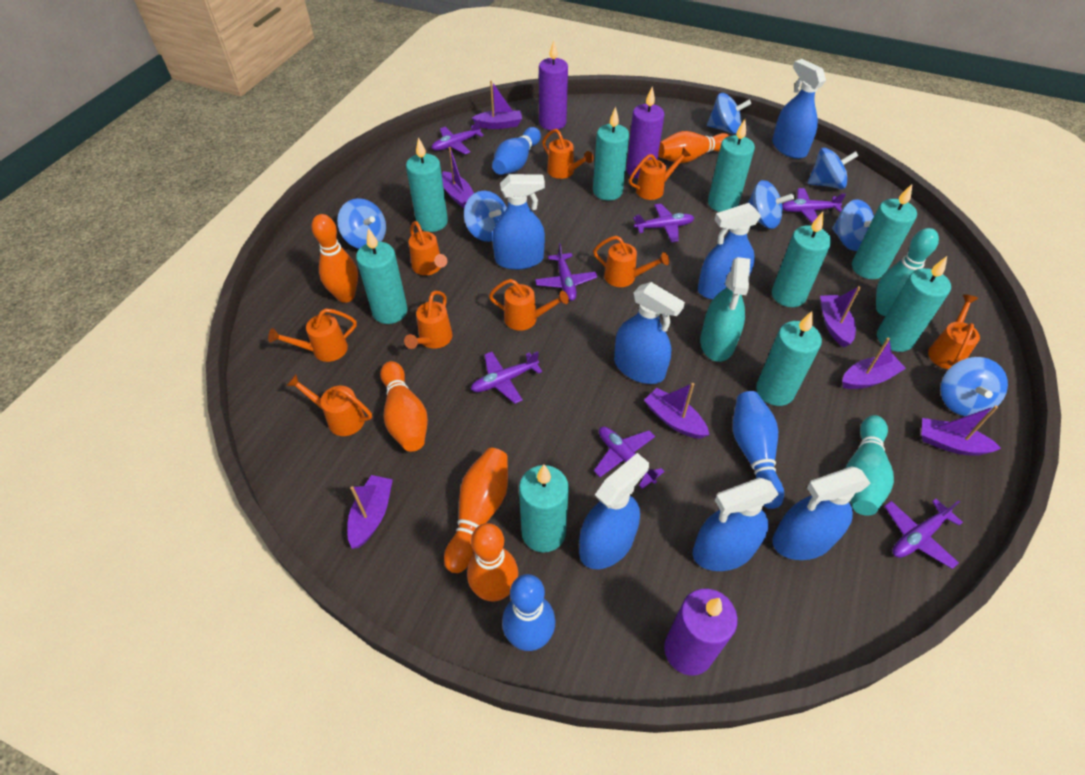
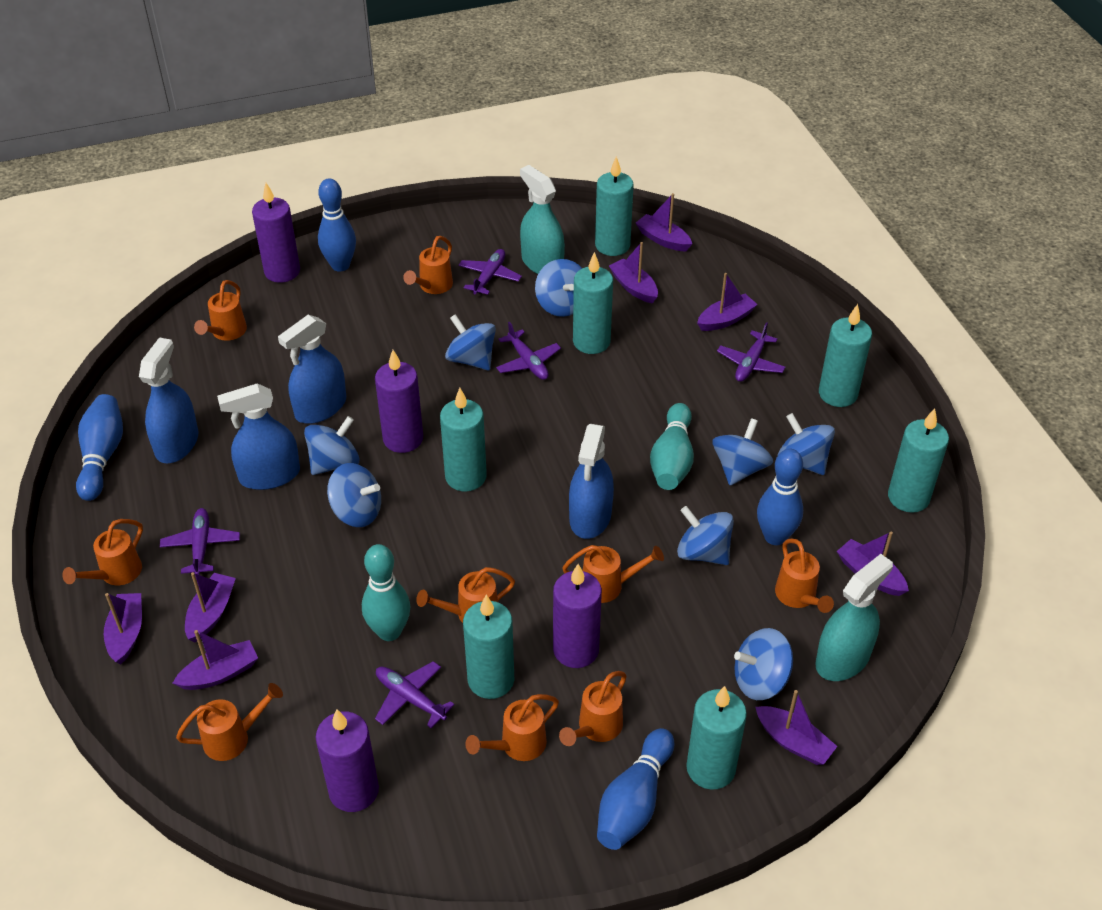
blue bowling pin: [492,127,541,175] [502,574,555,651] [733,391,784,509] = 3 -> [76,394,123,501] [318,178,356,272] [597,728,674,850] [757,449,803,545] = 4
blue spinning top: [337,198,386,249] [464,190,507,242] [707,93,751,134] [748,180,794,229] [808,147,858,189] [832,199,874,251] [940,357,1008,416] = 7 -> [304,416,359,475] [327,463,381,527] [445,314,496,370] [535,259,582,317] [677,506,734,565] [712,418,773,486] [734,628,793,700] [777,413,835,475] = 8
blue spray bottle: [492,174,545,270] [579,453,649,569] [614,282,685,384] [693,478,779,571] [698,203,761,299] [772,59,826,159] [773,466,871,560] = 7 -> [139,337,198,463] [217,383,300,490] [278,315,346,424] [569,424,614,539] = 4
orange bowling pin: [311,214,358,303] [380,361,428,452] [444,448,508,573] [467,523,518,602] [658,131,730,163] = 5 -> none = 0
purple boat: [347,475,393,549] [442,147,474,208] [472,80,522,129] [644,383,709,439] [820,286,861,347] [842,338,906,389] [922,405,1001,456] = 7 -> [104,593,142,664] [173,630,258,690] [185,572,236,642] [609,242,658,303] [636,193,692,251] [697,273,758,331] [755,690,837,765] [837,532,909,596] = 8
purple candle: [539,40,568,130] [626,87,665,179] [664,588,738,676] = 3 -> [252,183,300,283] [316,709,379,812] [375,350,423,453] [553,564,602,668] = 4
purple plane: [432,120,484,154] [471,351,542,404] [535,243,597,301] [594,427,665,489] [633,204,694,242] [782,188,846,223] [884,499,963,569] = 7 -> [160,508,240,575] [375,661,455,728] [458,249,522,295] [496,322,561,380] [717,322,786,382] = 5
turquoise candle: [356,228,408,324] [406,137,448,232] [519,465,569,553] [593,107,629,200] [708,119,755,212] [756,311,822,406] [772,212,831,307] [852,184,917,279] [877,256,951,352] = 9 -> [440,388,487,491] [463,595,514,699] [573,252,613,354] [595,156,634,256] [686,686,747,790] [819,304,872,407] [888,408,949,513] = 7
turquoise spray bottle: [700,257,750,362] = 1 -> [520,165,565,274] [815,554,893,681] = 2

